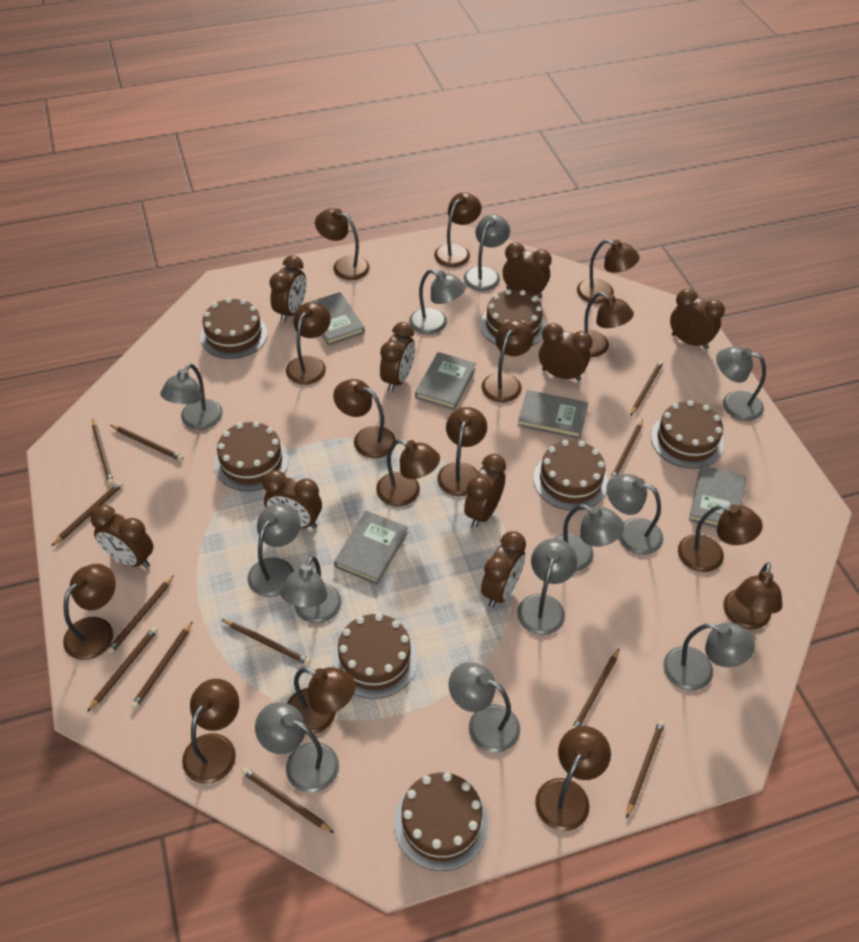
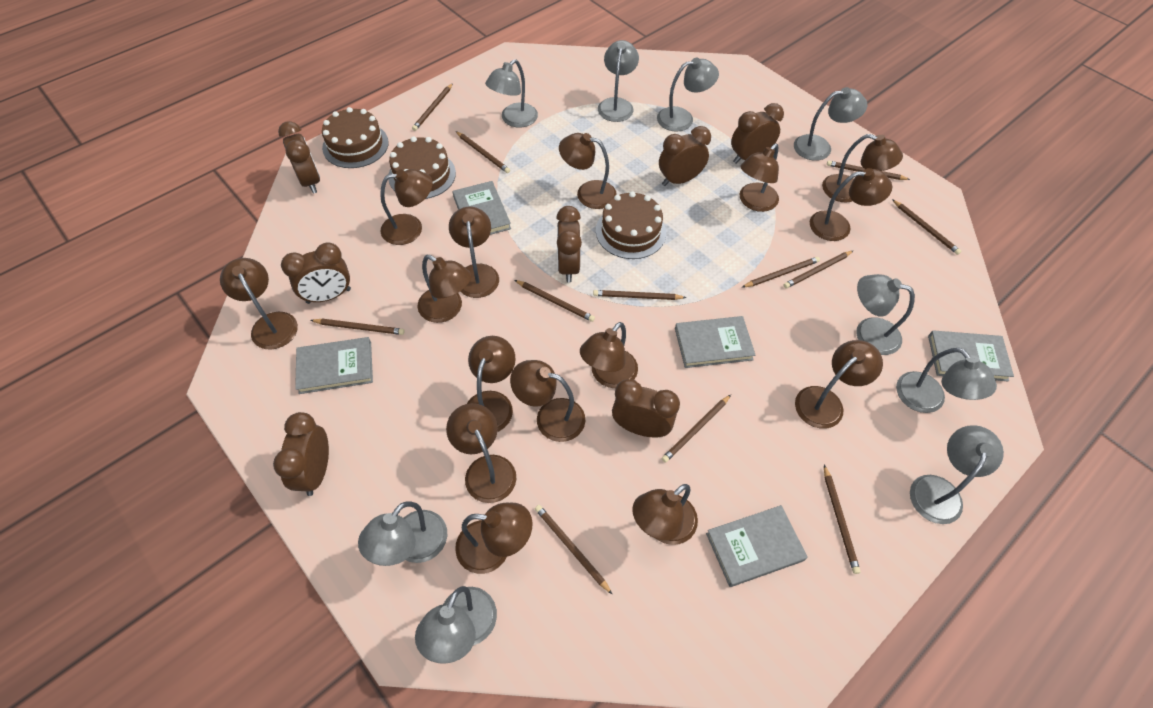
brown cake: [200,298,267,359] [214,421,289,491] [332,613,418,699] [394,773,488,871] [480,289,546,346] [533,440,608,510] [651,400,724,469] = 7 -> [322,107,389,168] [388,137,456,199] [596,191,666,259] = 3
brown clock: [90,505,153,569] [263,470,322,529] [269,255,306,323] [380,322,415,392] [464,454,506,528] [481,531,526,608] [503,242,552,299] [539,323,593,381] [670,289,725,349] = 9 -> [273,412,329,496] [278,121,320,193] [281,242,351,304] [556,206,582,283] [612,379,680,438] [659,126,711,186] [731,103,784,163] = 7
grey lamp: [160,363,223,430] [247,503,301,597] [255,702,339,793] [280,556,341,623] [409,269,466,335] [449,662,520,753] [464,214,510,291] [517,538,577,635] [554,505,624,572] [606,474,663,555] [663,622,755,691] [716,346,766,421] = 12 -> [358,501,447,566] [415,586,497,664] [485,59,538,127] [598,40,639,122] [657,57,719,132] [794,87,867,161] [856,274,915,355] [896,348,997,413] [910,425,1004,524] = 9

